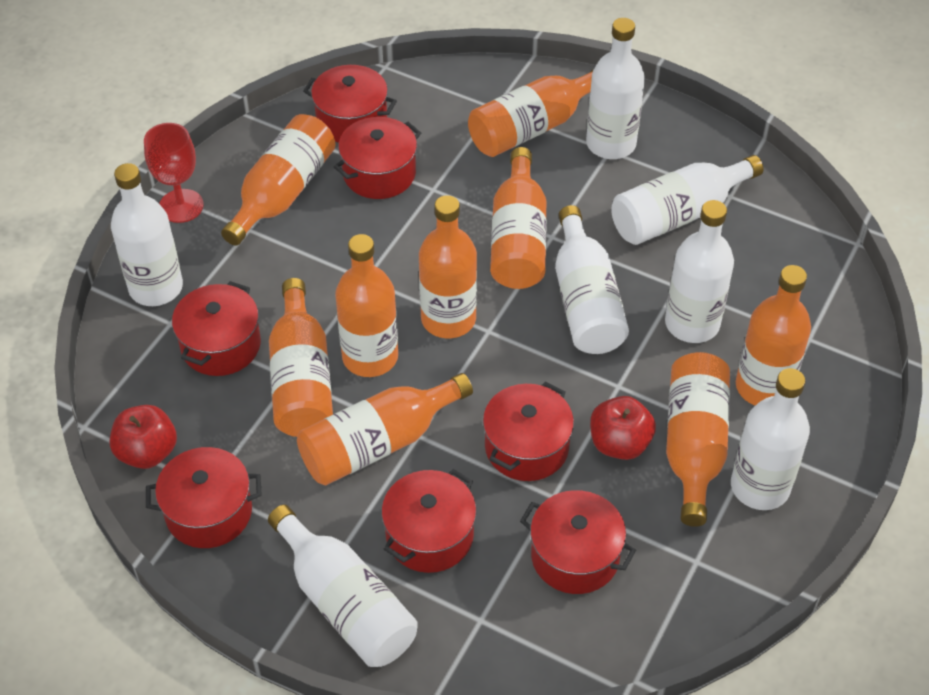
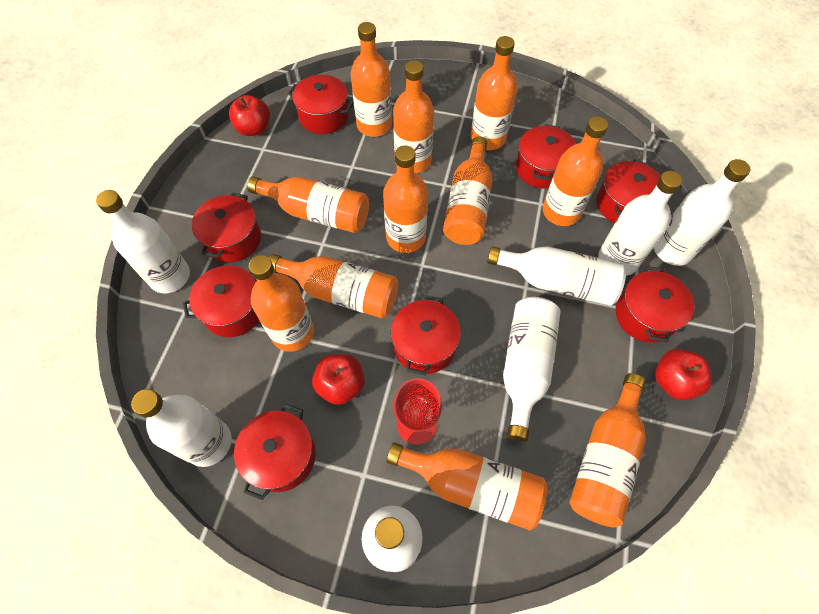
orange bottle: [221,114,336,246] [269,278,333,437] [297,373,473,485] [335,234,398,377] [419,195,477,338] [468,69,594,157] [490,147,547,289] [666,352,730,527] [736,265,811,406] = 9 -> [247,176,369,233] [248,255,314,352] [269,254,399,319] [351,22,392,137] [383,146,428,253] [387,442,547,530] [393,60,434,173] [443,136,493,245] [471,36,517,150] [543,116,608,226] [569,373,646,527] = 11
red apple: [110,405,177,469] [590,396,656,460] = 2 -> [229,95,270,136] [312,354,365,405] [655,349,712,400] = 3
red pot: [146,447,262,548] [172,281,261,376] [303,65,397,143] [334,117,421,199] [381,469,476,573] [483,382,574,481] [520,490,636,594] = 7 -> [183,266,259,337] [192,192,261,262] [234,404,316,500] [288,75,354,134] [391,295,461,375] [516,124,576,188] [596,159,661,223] [615,266,694,343] = 8

